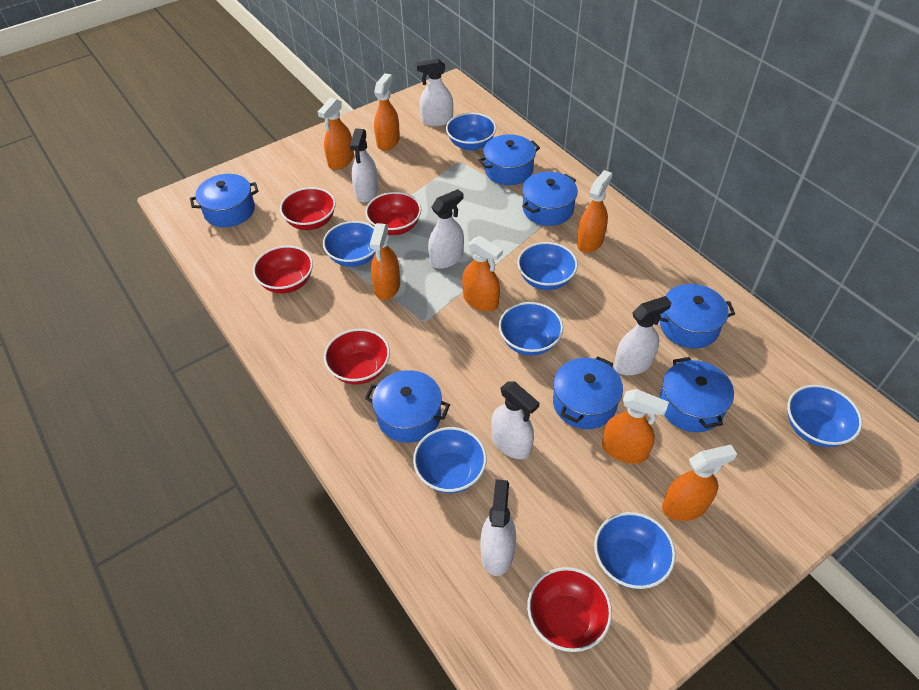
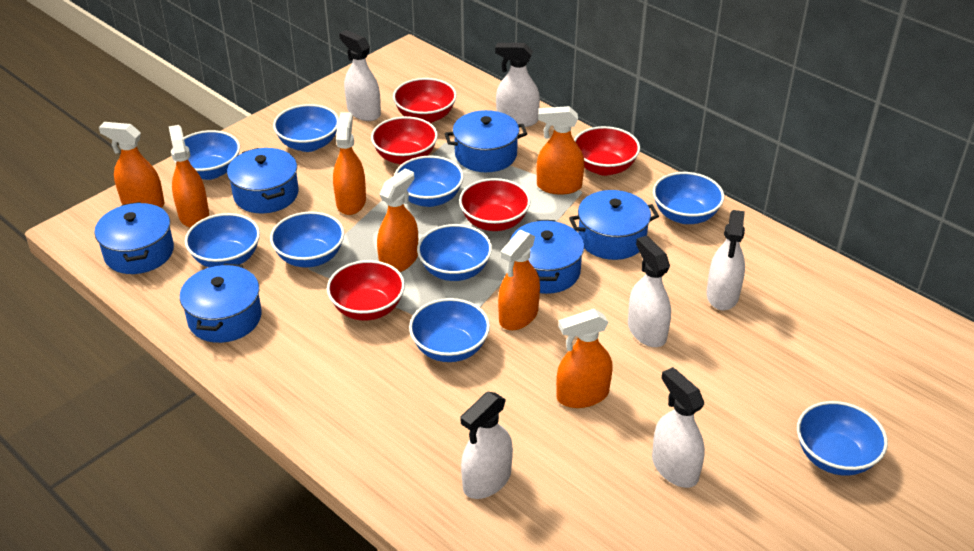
blue bowl: [323,221,376,267] [413,427,487,493] [446,113,496,151] [499,302,563,356] [517,242,578,290] [594,512,676,589] [787,385,862,447] = 7 -> [171,130,240,180] [185,213,260,268] [270,211,345,267] [273,104,339,152] [394,156,464,207] [409,298,490,362] [417,224,492,281] [653,172,724,224] [797,401,888,476] = 9
blue pot: [190,174,259,227] [365,370,450,443] [479,134,540,185] [522,172,578,226] [553,356,623,429] [659,357,734,432] [660,284,735,348] = 7 -> [95,202,174,274] [180,263,262,343] [227,148,299,213] [445,110,527,172] [510,220,584,294] [569,190,659,260] = 6

